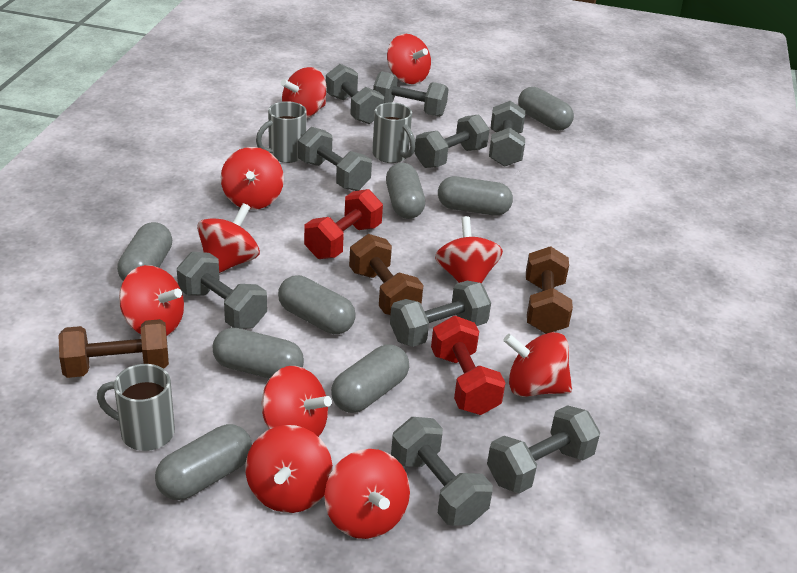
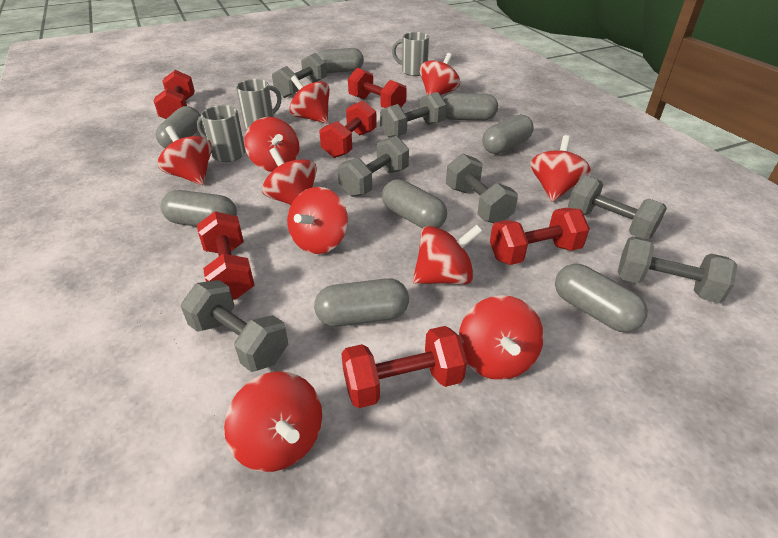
brown dumbbell: [58,319,169,378] [349,234,423,315] [526,246,573,334] = 3 -> none = 0
grey dumbbell: [177,252,267,329] [298,127,372,191] [326,64,384,124] [373,71,448,117] [390,281,491,347] [391,417,493,525] [414,114,490,168] [487,405,600,494] [489,101,525,167] = 9 -> [181,280,288,372] [272,53,327,98] [338,136,409,197] [380,92,447,138] [446,154,518,223] [568,176,667,239] [618,236,737,303] = 7
red dumbbell: [304,189,383,259] [431,316,506,415] = 2 -> [154,70,195,119] [197,211,255,300] [319,101,377,158] [341,326,467,408] [348,68,407,108] [490,208,590,265] = 6

